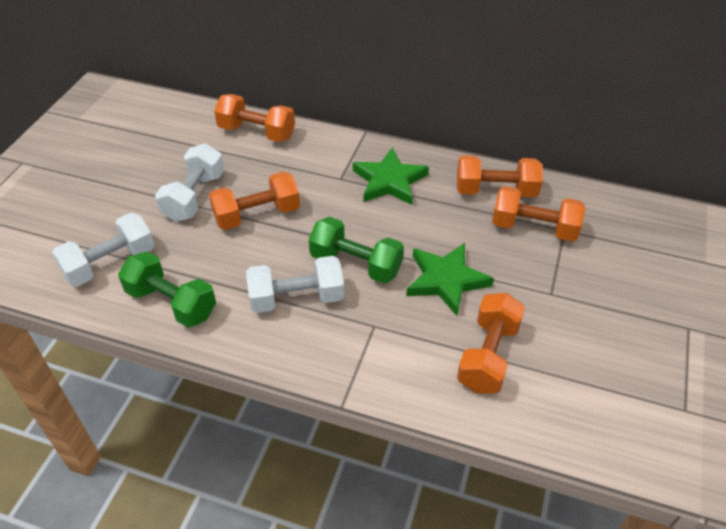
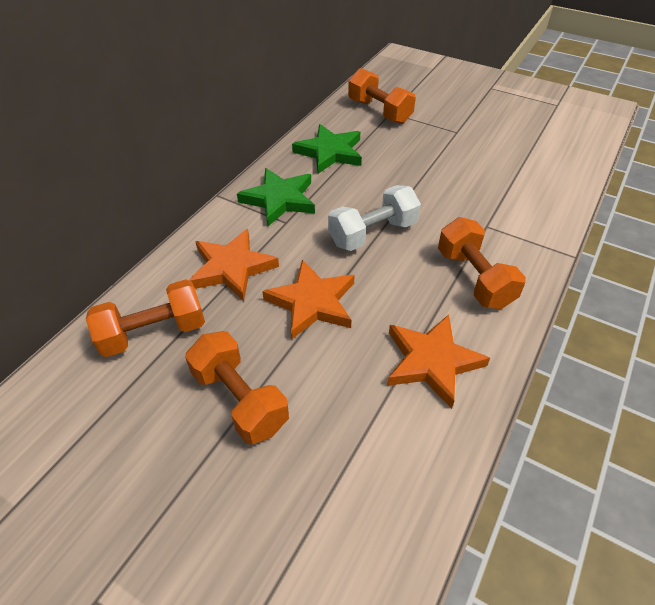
green dumbbell: [118,251,216,328] [309,217,404,283] = 2 -> none = 0
orange dumbbell: [209,171,300,230] [214,94,295,142] [457,155,543,197] [457,293,525,394] [492,186,585,242] = 5 -> [86,279,205,357] [185,331,289,445] [348,68,416,124] [438,217,526,309] = 4
orange star: none = 0 -> [189,229,279,301] [262,260,355,340] [387,314,490,409] = 3
white dumbbell: [52,213,155,287] [155,143,224,222] [246,256,344,313] = 3 -> [328,185,421,251] = 1

